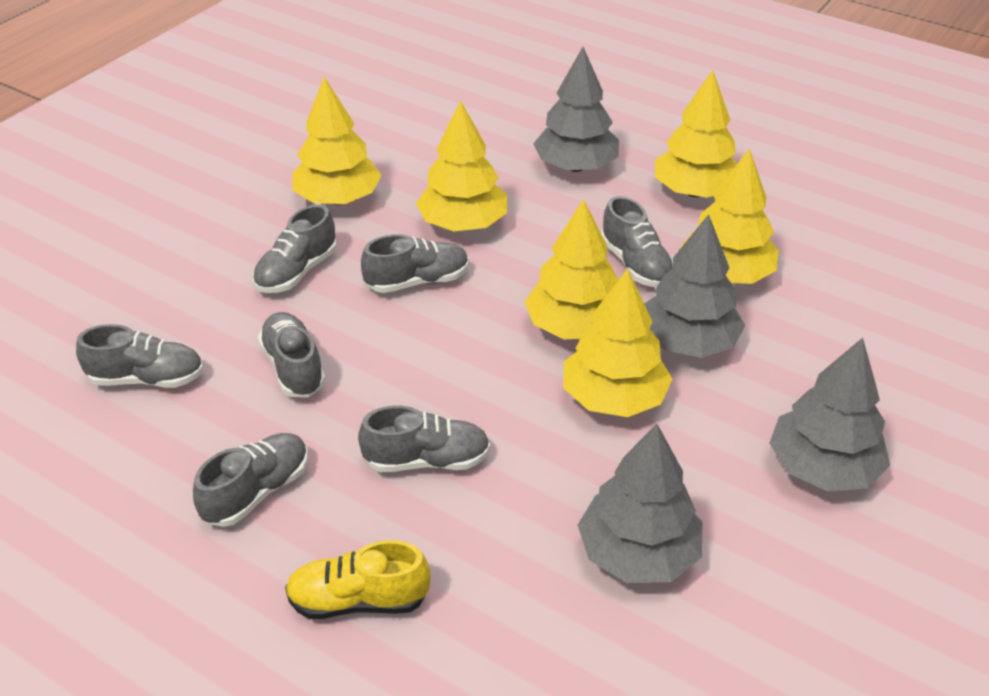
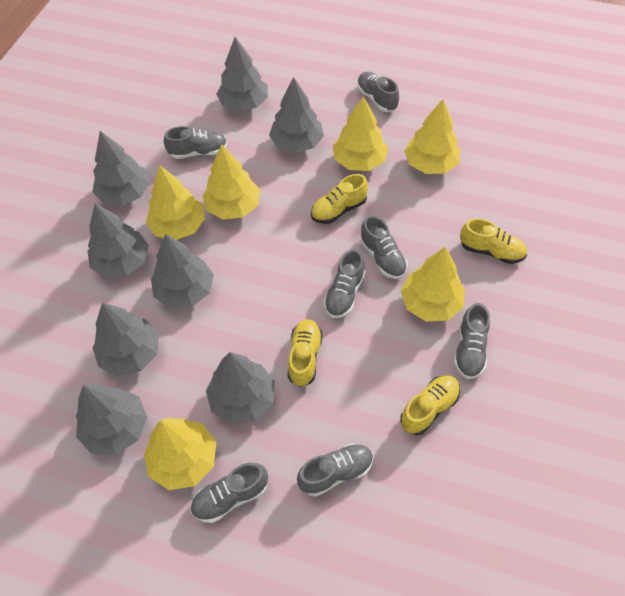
grey tree: [533,47,619,172] [578,424,702,583] [645,214,745,358] [769,338,890,491] = 4 -> [76,384,147,455] [88,203,149,278] [92,131,150,206] [93,302,159,376] [151,234,214,308] [206,352,275,424] [217,37,268,111] [269,77,324,153] = 8
yellow shoe: [285,540,431,619] = 1 -> [288,319,323,387] [311,174,368,224] [400,375,460,435] [460,218,527,264] = 4

